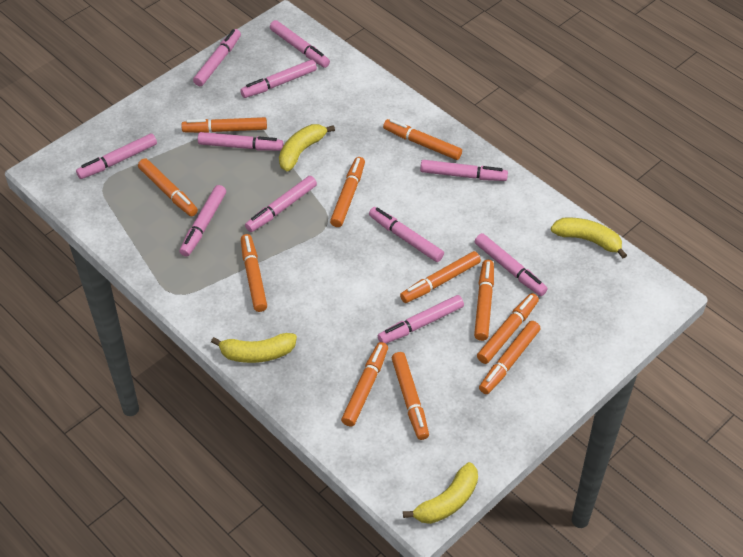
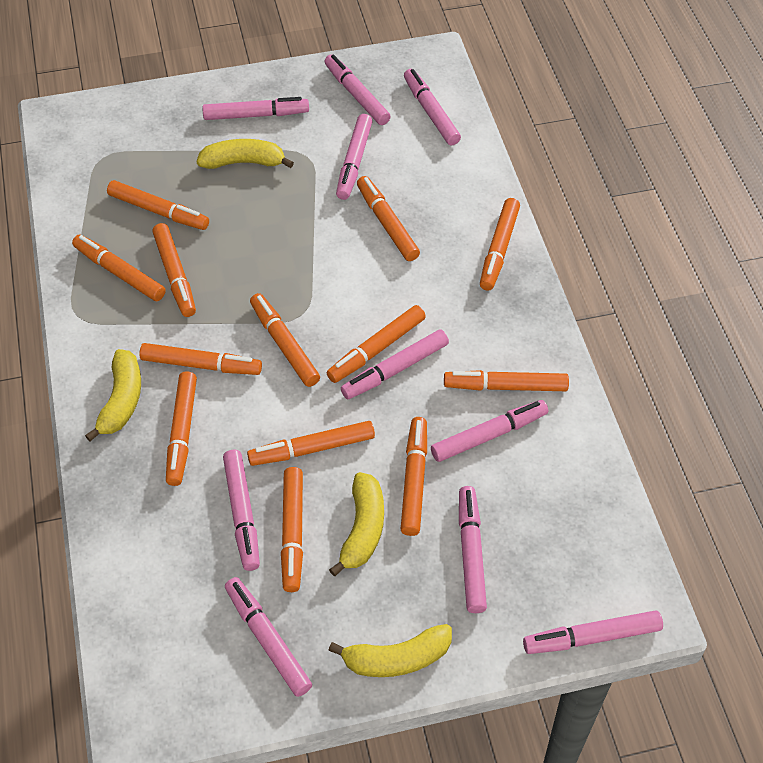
orange marker: [138,158,198,216] [181,117,267,133] [241,234,267,312] [330,157,365,227] [341,342,388,427] [383,119,462,160] [392,352,429,440] [400,251,481,303] [474,260,494,341] [477,293,539,364] [479,321,541,394] = 11 -> [72,234,166,301] [107,180,209,230] [139,343,262,375] [152,223,196,317] [166,371,197,486] [247,421,375,466] [250,293,320,387] [281,467,303,592] [327,305,426,383] [357,176,420,261] [401,417,427,536] [444,370,569,391] [480,198,520,291] = 13
pink marker: [76,133,157,179] [180,185,226,257] [193,29,241,86] [198,132,283,151] [240,60,317,98] [245,176,317,232] [270,20,330,68] [369,207,444,262] [378,295,464,344] [420,160,508,181] [475,233,548,296] = 11 -> [202,97,309,120] [223,449,260,571] [225,577,312,697] [324,54,391,125] [336,114,373,200] [341,329,449,399] [404,69,461,146] [431,400,548,462] [459,486,487,613] [523,610,663,654] = 10

